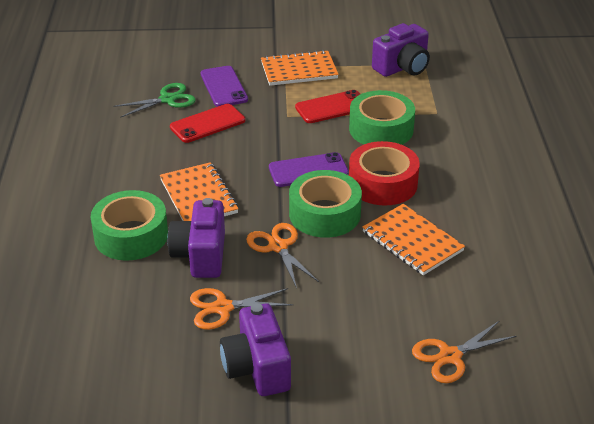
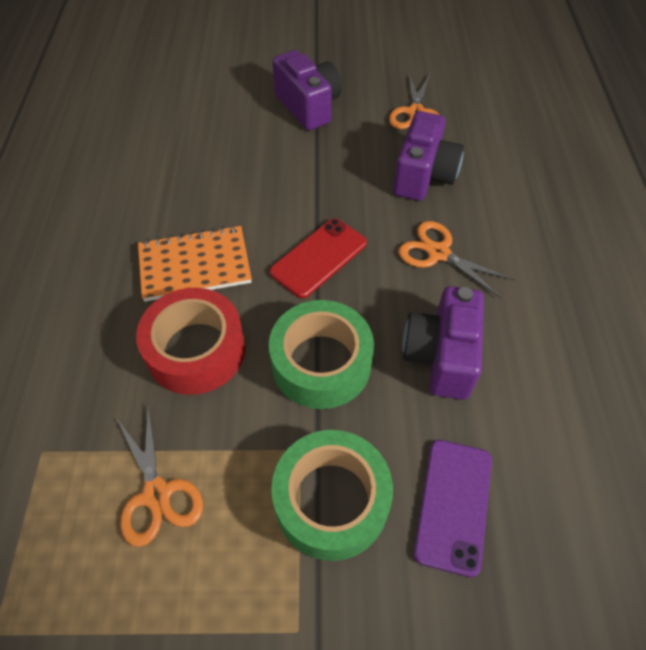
green scissors: [113,83,196,118] = 1 -> none = 0
green tape: [91,190,168,261] [289,170,362,238] [349,90,415,145] = 3 -> [269,300,374,409] [271,430,393,561] = 2
orange notebook: [160,162,239,221] [261,50,339,86] [362,204,465,275] = 3 -> [138,225,252,302] = 1
purple phone: [200,66,248,107] [269,152,349,187] = 2 -> [413,440,492,577] = 1
red phone: [170,104,245,143] [295,90,360,123] = 2 -> [270,218,367,299] = 1

